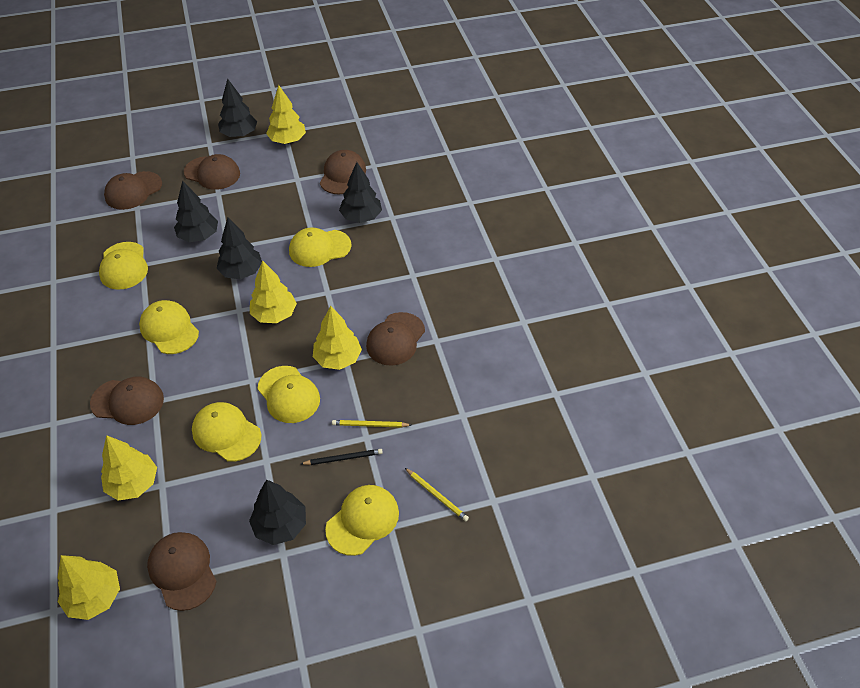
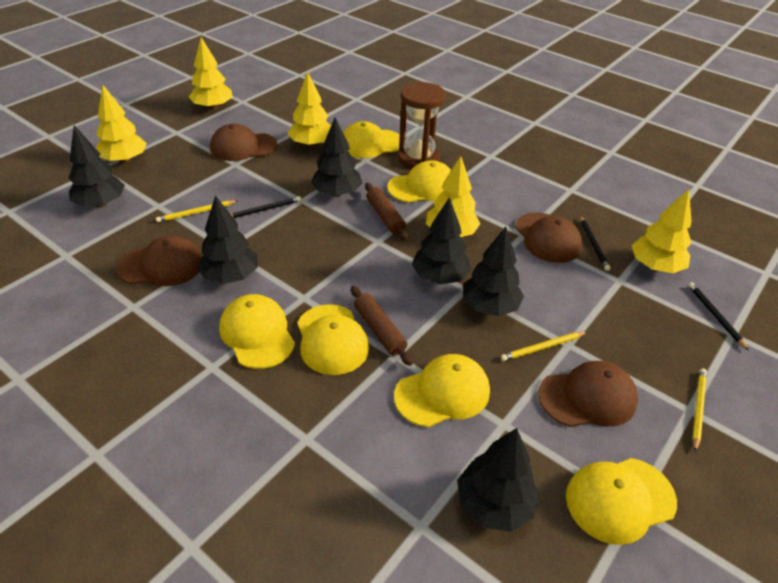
black pencil: [301,449,383,465] = 1 -> [231,196,301,218] [580,216,611,271] [688,282,749,350] = 3
black tree: [174,180,218,242] [217,217,262,279] [218,78,257,137] [249,479,306,545] [339,162,382,223] = 5 -> [69,125,125,208] [197,195,258,284] [311,117,362,197] [412,197,471,284] [457,428,539,532] [463,227,524,316] = 6
brown cap: [90,377,164,425] [104,171,162,210] [147,532,217,611] [184,154,240,190] [320,150,366,195] [366,312,425,366] = 6 -> [116,236,202,286] [210,124,277,161] [515,212,583,263] [538,361,638,427] = 4
brown hourglass: none = 0 -> [398,82,446,169] = 1
brown rolling pin: none = 0 -> [351,286,413,366] [365,183,408,241] = 2
yellow pencil: [332,420,411,428] [405,468,469,521] = 2 -> [156,200,237,222] [501,332,587,361] [692,368,707,452] = 3

